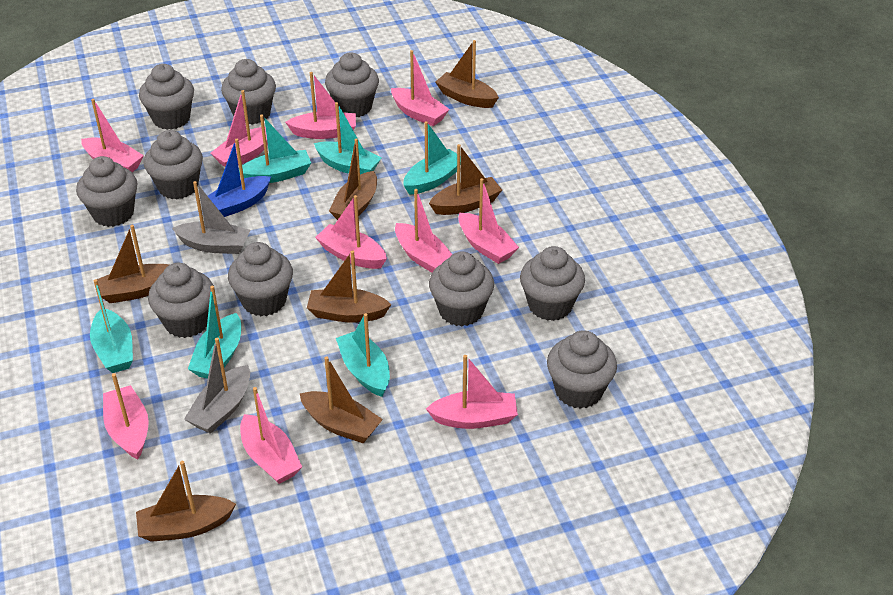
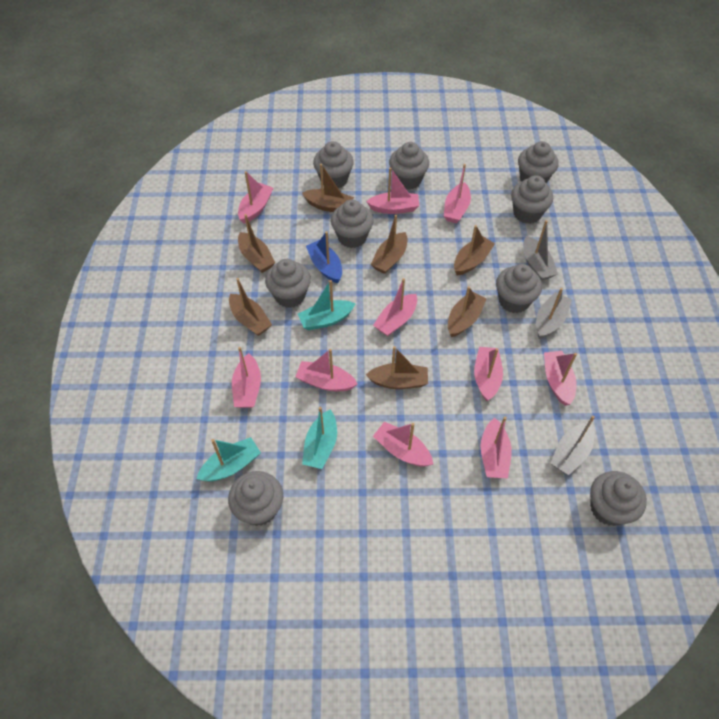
grey boat: [172,181,250,254] [184,338,250,434] = 2 -> [523,220,558,280] [536,288,572,339] [551,416,595,475] = 3
grey cupcake: [76,156,138,227] [139,64,194,130] [144,130,203,199] [148,263,215,338] [221,59,276,125] [228,242,293,316] [325,52,379,117] [429,252,494,326] [520,246,585,321] [547,330,617,409] = 10 -> [228,471,283,526] [265,259,311,308] [313,141,354,189] [331,199,374,248] [389,142,429,190] [496,264,542,313] [511,175,553,224] [518,141,559,183] [590,471,647,526] = 9
turquoise boat: [90,279,133,373] [188,286,241,379] [239,115,311,183] [314,102,382,174] [336,313,390,397] [403,121,461,195] = 6 -> [197,437,261,481] [298,280,356,330] [302,407,337,469] = 3

